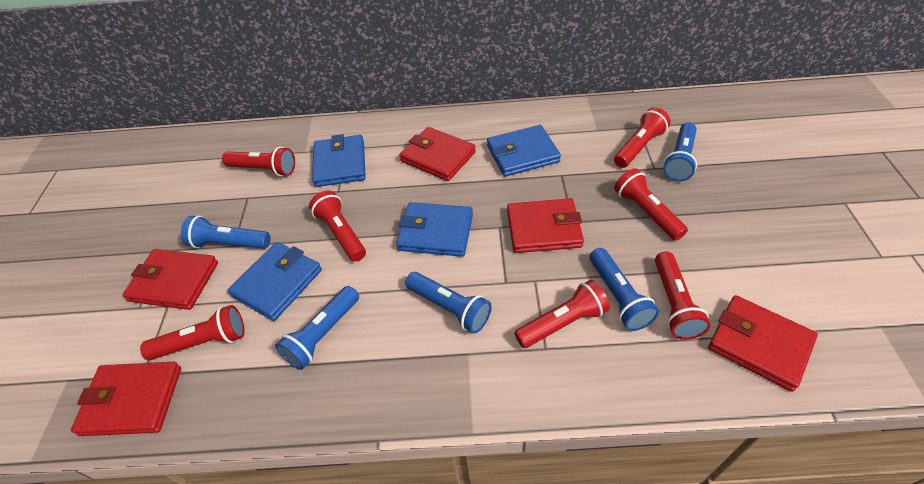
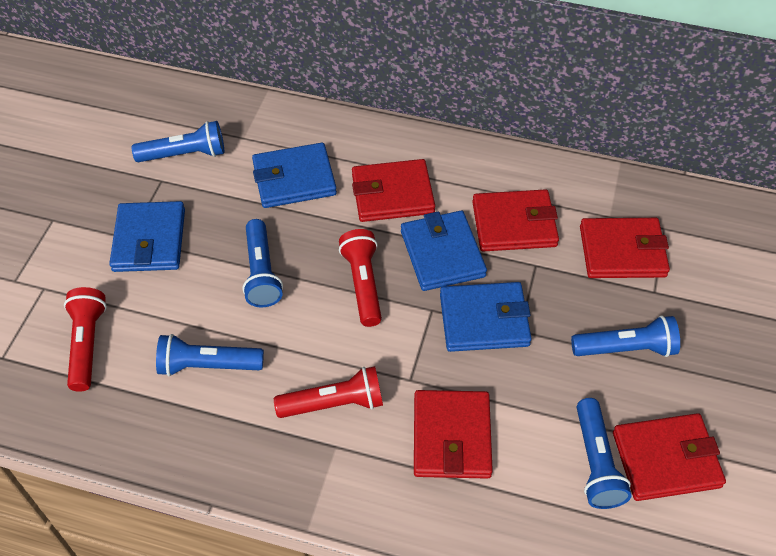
red flashlight: [140,305,244,360] [222,147,295,177] [309,191,366,262] [514,280,610,348] [614,107,671,168] [614,168,688,241] [655,251,710,340] = 7 -> [64,287,107,392] [274,366,383,418] [339,229,382,327] = 3

